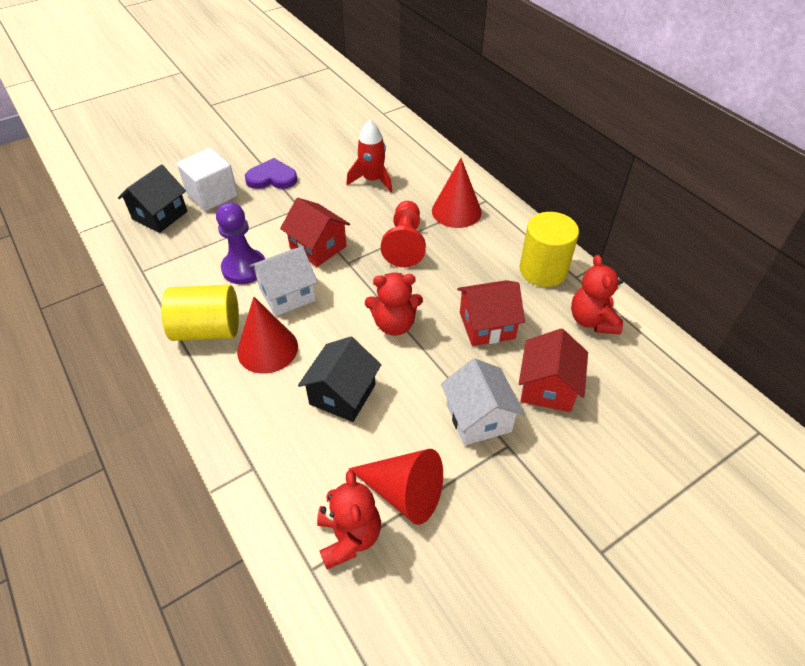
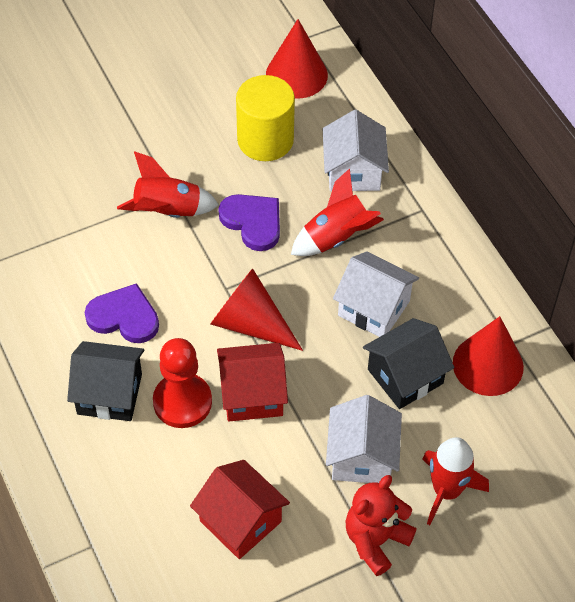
purple heart: [245,158,297,189] = 1 -> [85,283,159,343] [218,194,280,251] = 2
purple pawn: [216,202,265,284] = 1 -> none = 0
red house: [280,198,350,267] [457,280,525,346] [519,329,588,412] = 3 -> [190,460,290,559] [217,343,288,422] = 2
red rocket: [347,120,392,192] = 1 -> [117,151,219,218] [291,168,384,256] [422,437,489,525] = 3
red teddy bear: [317,470,381,569] [365,272,423,336] [571,255,624,334] = 3 -> [346,475,417,576] = 1
white cube: [177,148,238,211] = 1 -> none = 0
white house: [249,246,318,316] [441,358,524,445] = 2 -> [323,110,389,191] [326,395,402,483] [333,251,419,337] = 3
yellow cylinder: [161,285,239,341] [519,212,579,287] = 2 -> [236,75,295,161] = 1

